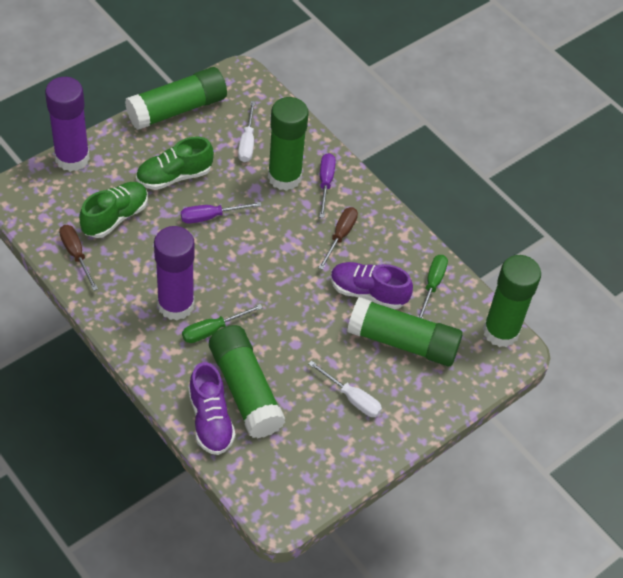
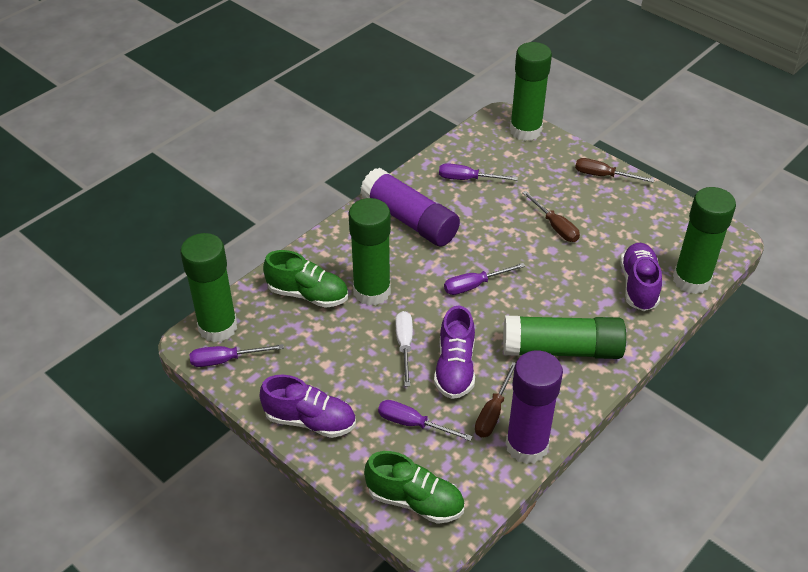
brown screwdriver: [59,225,98,291] [318,207,358,270] = 2 -> [475,362,515,437] [522,191,580,242] [575,158,655,183] = 3
green screwdriver: [182,304,263,343] [418,255,448,319] = 2 -> none = 0
purple screwdriver: [181,202,262,224] [319,153,336,218] = 2 -> [189,344,284,367] [378,400,472,441] [439,163,518,181] [444,263,526,295] = 4
purple shoe: [188,362,235,455] [331,262,413,309] = 2 -> [259,375,356,438] [434,306,475,399] [620,243,662,311] = 3
white screwdriver: [238,101,255,162] [308,360,382,417] = 2 -> [395,311,413,386] = 1

